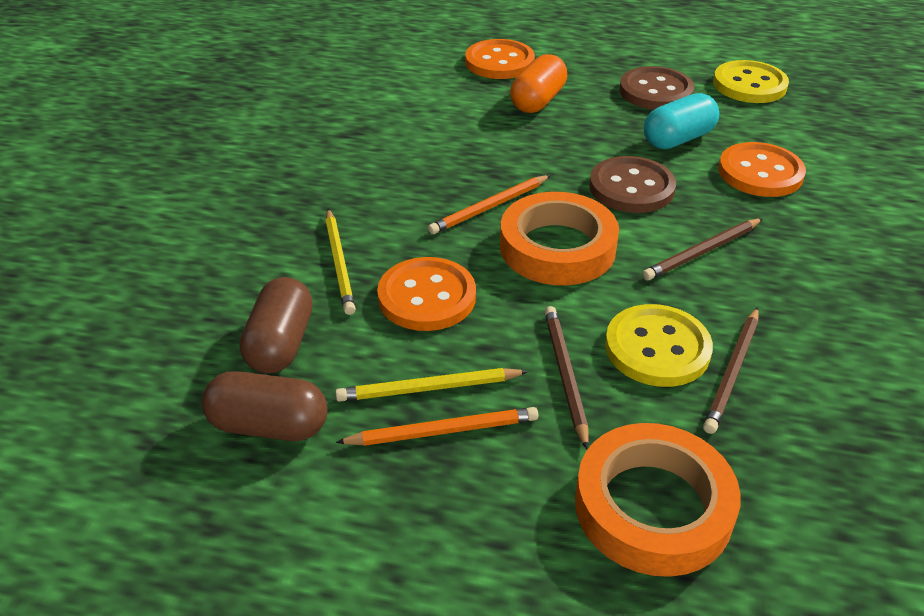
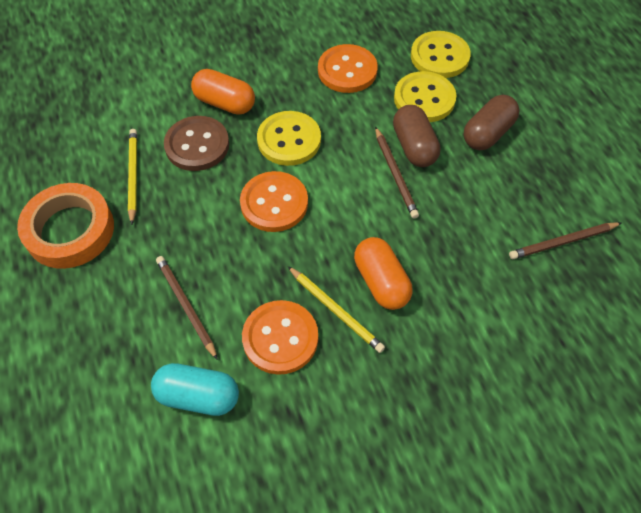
brown button: [589,156,676,213] [619,66,694,110] = 2 -> [164,116,229,171] = 1
orange capsule: [510,54,567,113] = 1 -> [191,69,255,115] [354,237,413,310] = 2
orange pencil: [336,407,538,446] [428,175,551,235] = 2 -> none = 0
orange tape: [500,192,619,285] [575,423,741,577] = 2 -> [17,183,114,269] = 1
yellow button: [605,304,713,387] [713,60,789,103] = 2 -> [257,111,321,166] [394,71,456,122] [411,31,471,78] = 3

